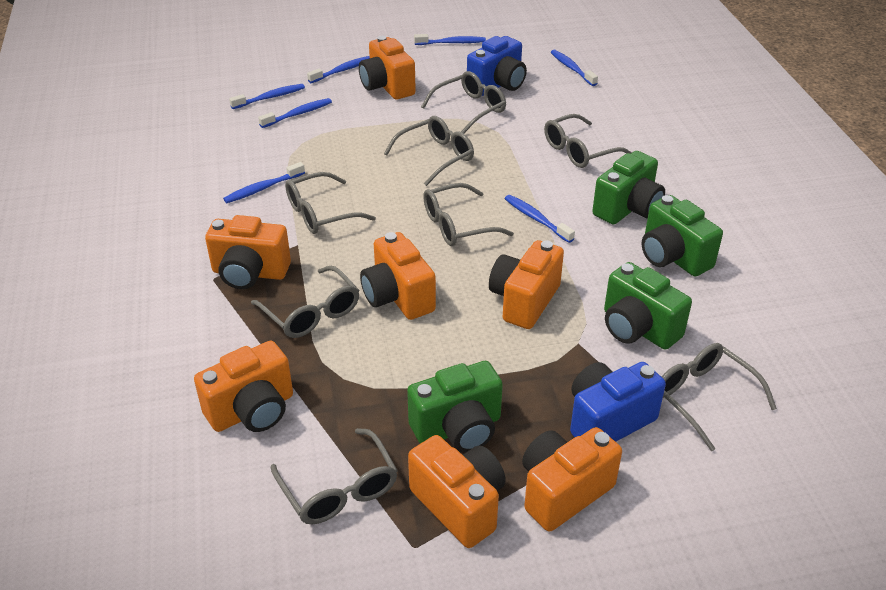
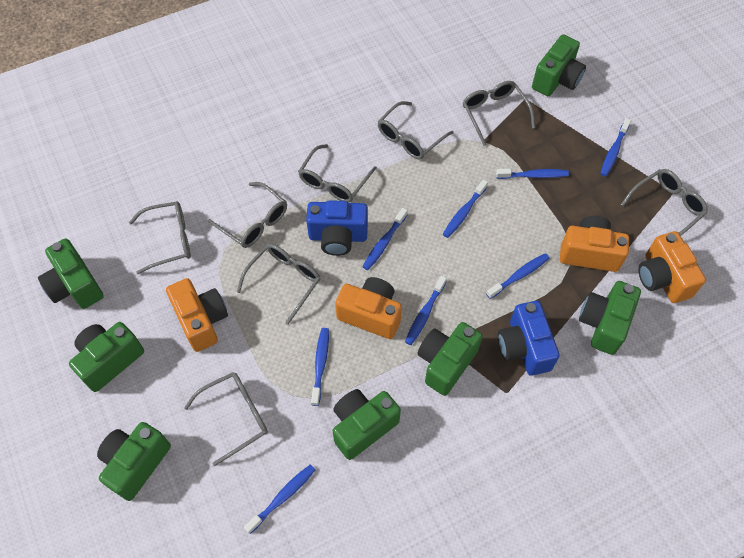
blue toothbrush: [223,162,305,203] [229,84,305,109] [258,98,332,128] [307,56,370,83] [414,34,486,45] [505,195,575,243] [551,50,598,86] = 7 -> [244,464,316,534] [311,328,329,406] [363,208,408,270] [405,275,447,345] [443,179,488,238] [486,253,549,299] [496,169,569,179] [600,118,631,176] = 8
green camera: [407,361,503,453] [592,151,665,225] [604,262,692,350] [642,195,723,277] = 4 -> [38,239,104,309] [69,322,144,392] [97,422,171,501] [333,389,401,460] [417,322,483,396] [532,34,586,96] [579,281,641,355] = 7
orange camera: [194,341,293,432] [205,215,291,289] [359,36,416,99] [360,232,436,320] [408,435,506,548] [489,240,564,329] [522,427,622,532] = 7 -> [166,278,228,352] [335,277,402,339] [560,216,629,272] [638,231,706,303] = 4

